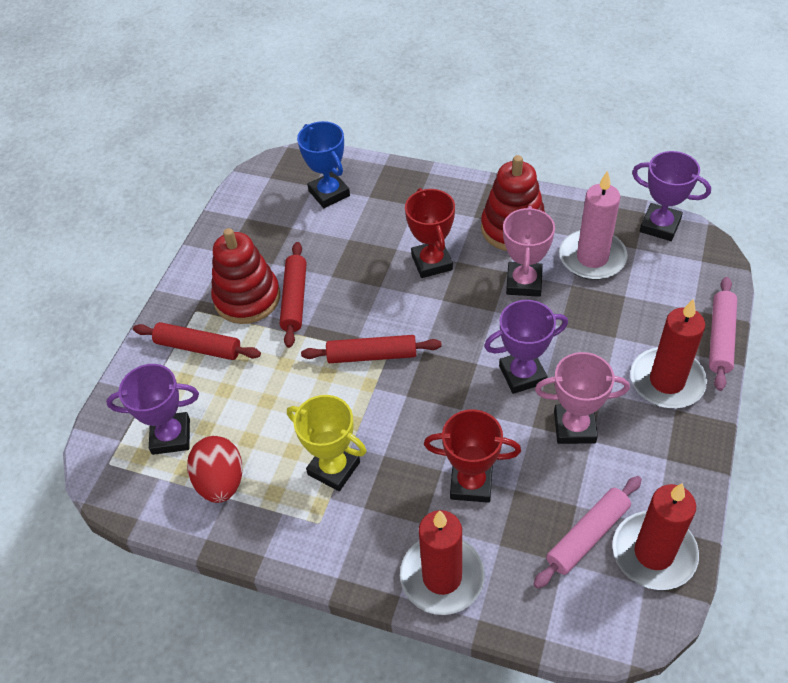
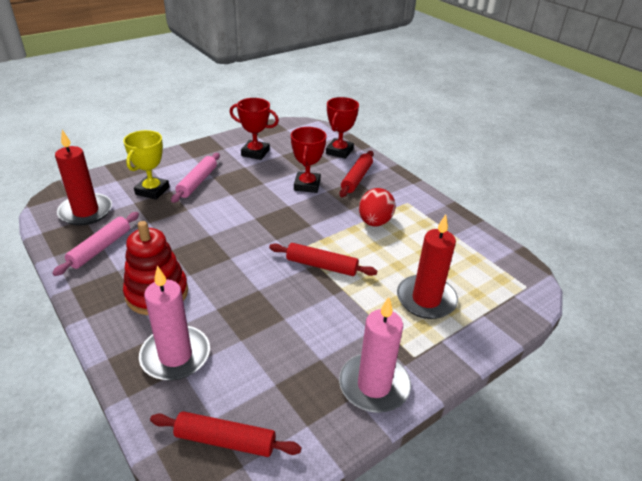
blue trophy: [297,121,350,208] = 1 -> none = 0
pink candle: [559,170,628,280] = 1 -> [139,266,210,380] [339,297,411,413] = 2
pink trophy: [503,206,555,297] [535,352,630,444] = 2 -> none = 0
purple trophy: [106,364,199,455] [484,300,568,394] [632,151,711,241] = 3 -> none = 0
red candle: [400,510,485,615] [612,483,699,590] [630,298,707,408] = 3 -> [55,130,112,226] [397,214,458,319] = 2
red stacking toy: [211,228,280,324] [481,155,545,251] = 2 -> [123,221,188,315] = 1
red trophy: [405,188,455,278] [424,409,521,503] = 2 -> [230,98,279,160] [291,127,327,193] [326,97,359,159] = 3

